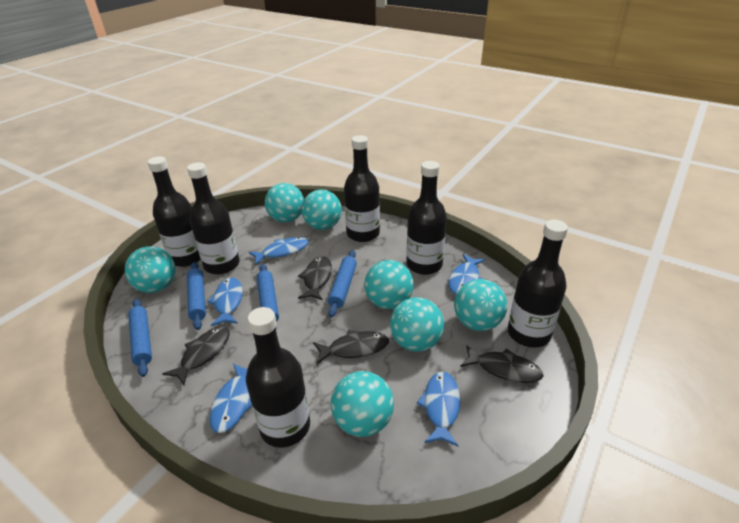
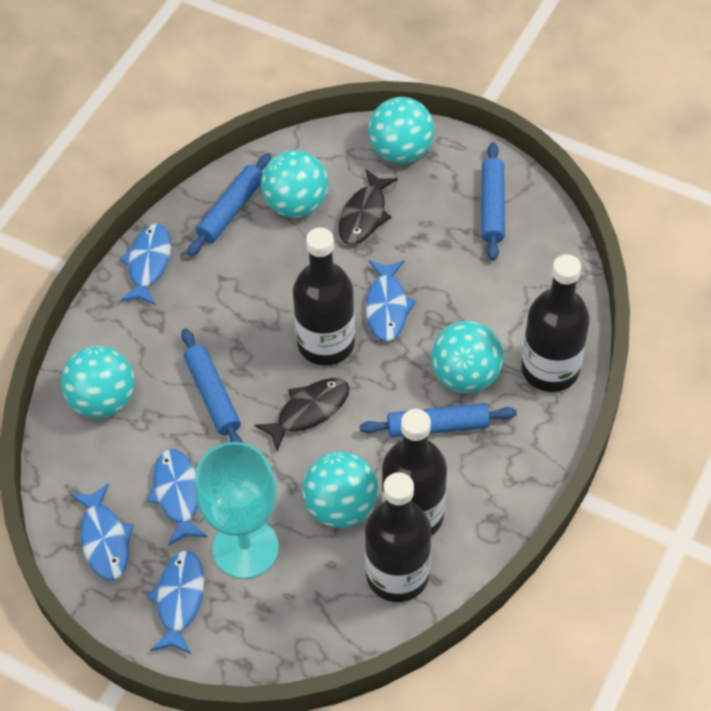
black bottle: [148,156,200,267] [187,162,240,275] [246,307,310,448] [344,135,380,242] [406,161,447,275] [508,220,568,348] = 6 -> [293,227,355,365] [365,472,431,602] [382,409,447,536] [521,254,590,392] = 4
black fish: [163,327,230,385] [298,256,332,300] [313,330,389,364] [460,345,544,383] = 4 -> [254,378,349,452] [338,169,398,245] = 2
turquoise ball: [125,246,176,293] [265,183,304,223] [301,189,342,230] [331,371,394,437] [364,260,414,309] [390,297,444,352] [454,279,507,331] = 7 -> [61,345,134,418] [261,150,328,218] [302,452,378,528] [368,97,434,164] [431,321,504,393] = 5
turquoise goblet: none = 0 -> [194,442,279,579] = 1

